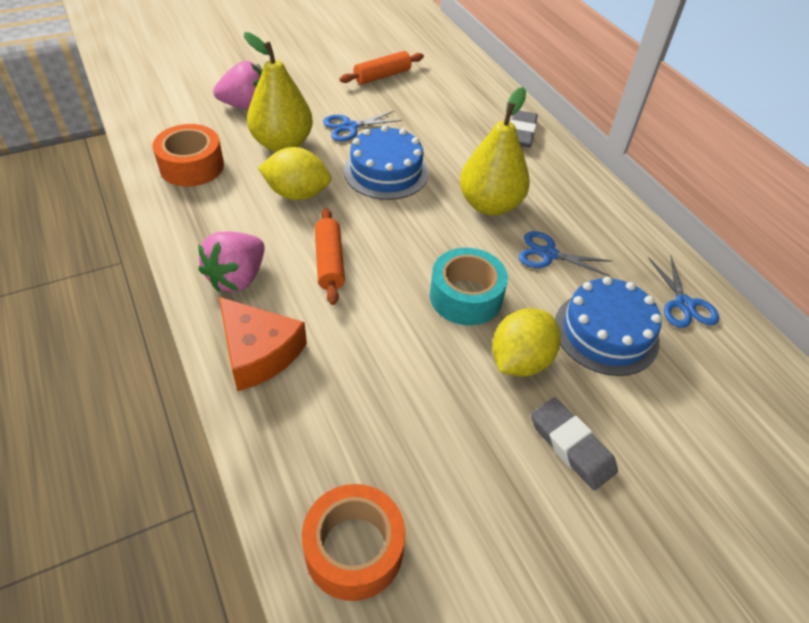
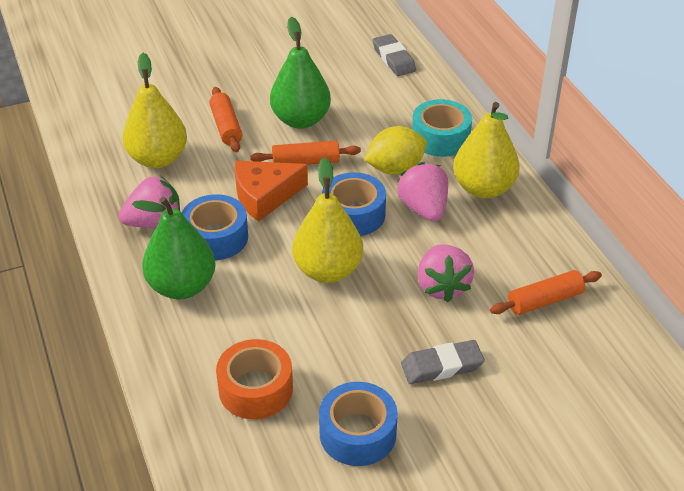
blue cake: [344,125,429,200] [555,277,662,376] = 2 -> none = 0
blue scissors: [323,111,402,141] [519,231,613,277] [648,255,719,328] = 3 -> none = 0
blue tape: none = 0 -> [182,194,248,260] [319,382,398,466] [322,172,386,236] = 3
green pear: none = 0 -> [132,197,216,299] [270,17,331,129] = 2
orange rolling pin: [315,208,345,305] [340,51,424,85] = 2 -> [209,87,242,152] [250,141,361,165] [490,270,602,315] = 3
orange tape: [153,124,224,187] [302,484,405,601] = 2 -> [216,339,293,419] = 1
pink strawberry: [198,232,265,292] [213,61,263,110] = 2 -> [118,176,180,228] [397,162,448,222] [417,244,474,302] = 3
yellow lemon: [258,147,331,200] [492,308,561,377] = 2 -> [364,126,427,175] = 1
yellow pear: [244,32,313,152] [460,87,530,215] = 2 -> [122,53,187,168] [292,157,363,283] [453,102,520,198] = 3

